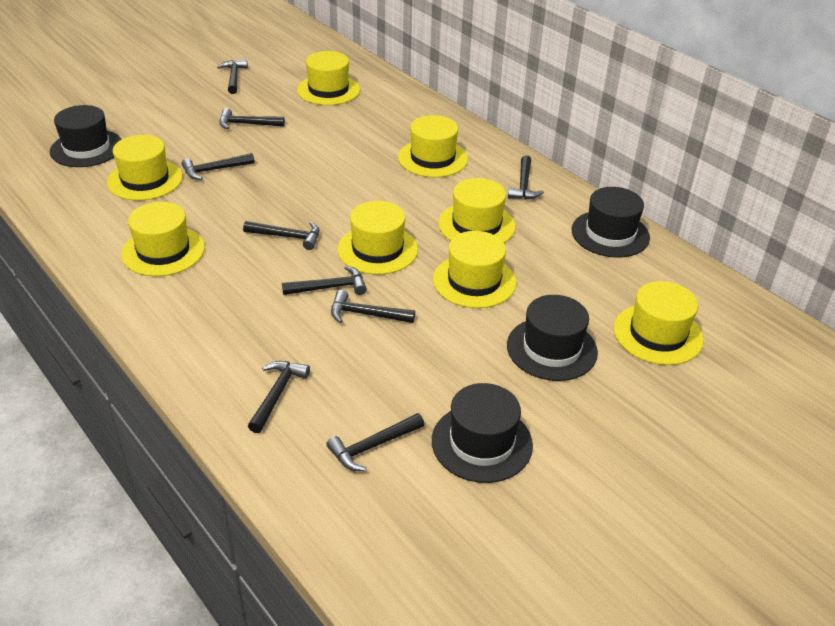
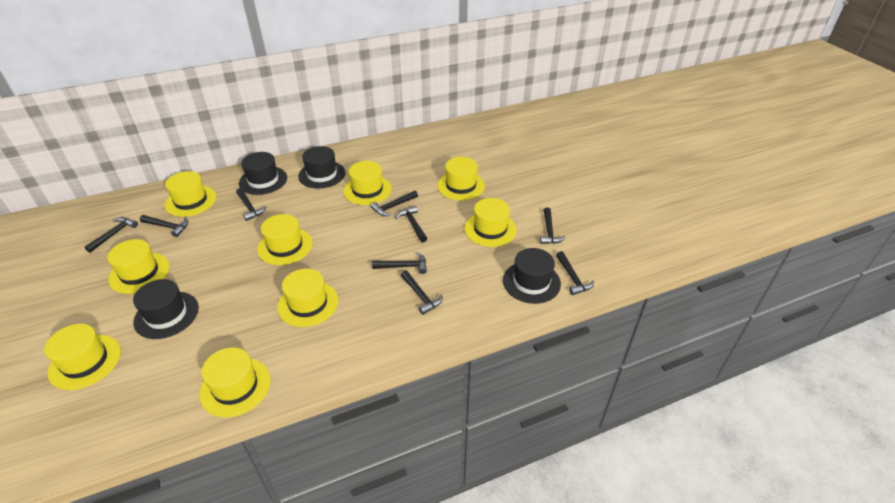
yellow hat: [107,135,183,200] [121,202,205,276] [297,51,360,105] [337,201,418,275] [398,115,468,177] [433,231,516,308] [438,178,516,243] [614,281,704,365] = 8 -> [44,324,121,390] [107,239,170,294] [165,171,217,217] [199,347,271,417] [257,214,313,265] [277,269,338,327] [343,161,392,205] [437,157,485,201] [464,198,517,247] = 9

